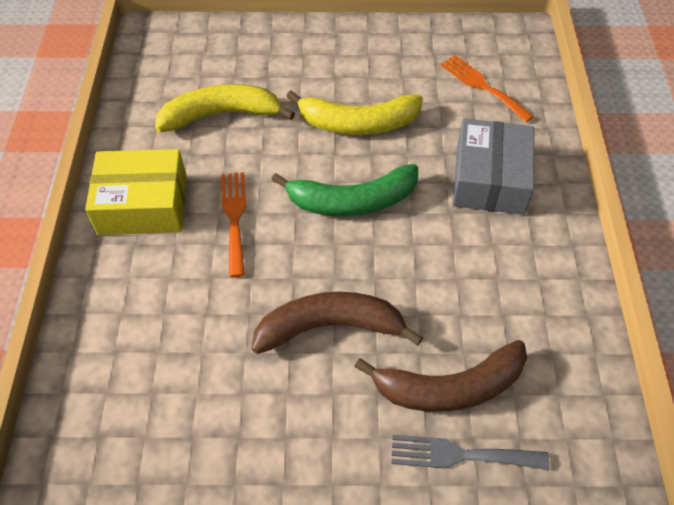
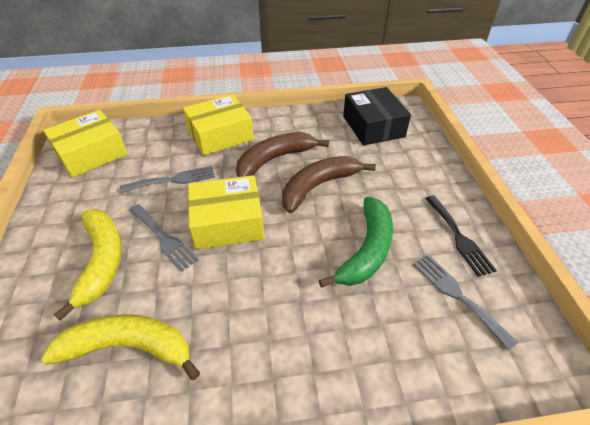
black box: none = 0 -> [343,87,411,146] = 1
black fork: none = 0 -> [425,196,497,277] = 1
grey box: [452,119,534,215] = 1 -> none = 0
grey fork: [391,435,550,470] = 1 -> [120,166,215,193] [130,204,199,272] [413,255,518,350] = 3
orange fork: [221,172,246,277] [440,55,534,123] = 2 -> none = 0
yellow box: [85,149,187,235] = 1 -> [43,110,128,178] [183,94,254,156] [188,175,264,250] = 3

